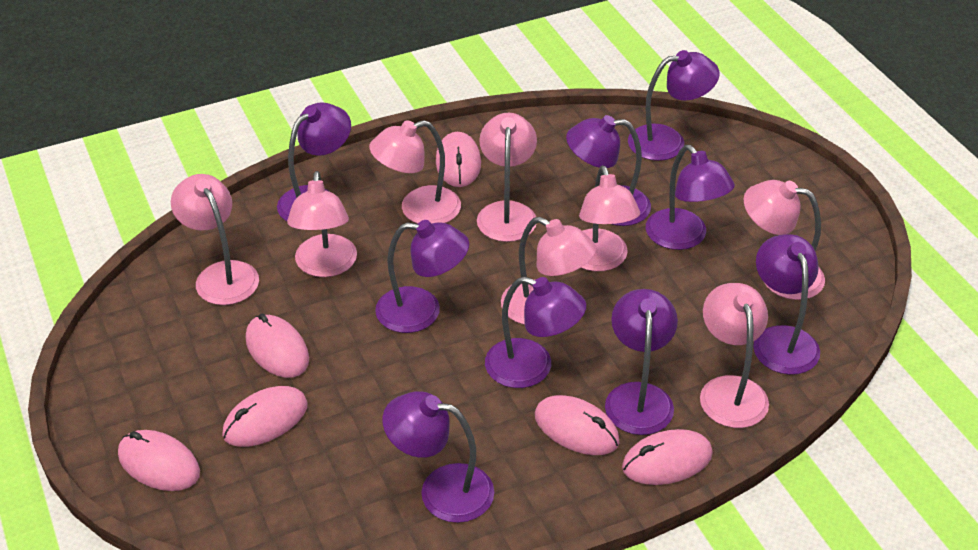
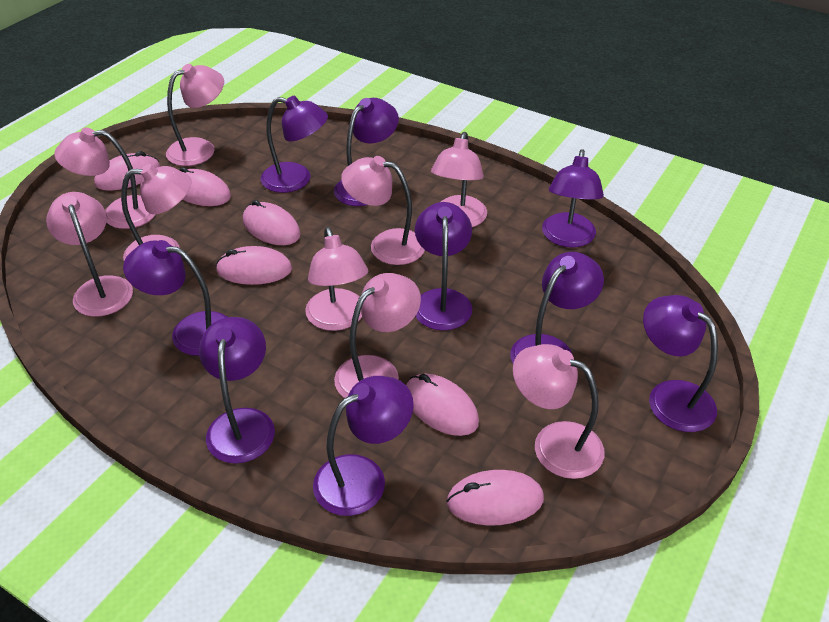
pink lamp: [171,174,259,305] [287,171,357,277] [369,120,461,224] [477,113,537,242] [501,217,596,325] [579,165,640,272] [700,283,769,428] [744,180,825,300] = 8 -> [46,192,133,317] [54,128,156,229] [121,164,192,261] [166,64,224,166] [305,227,368,331] [334,273,421,398] [341,156,425,265] [431,132,487,227] [513,344,605,479] = 9

